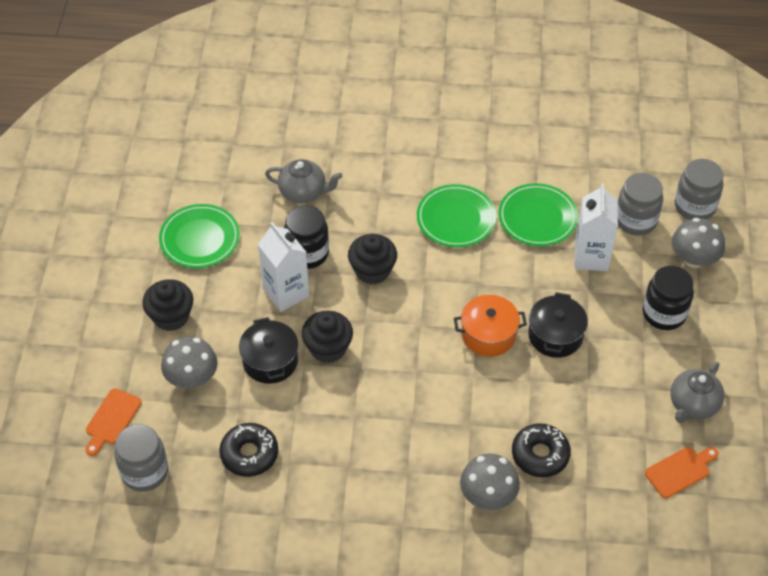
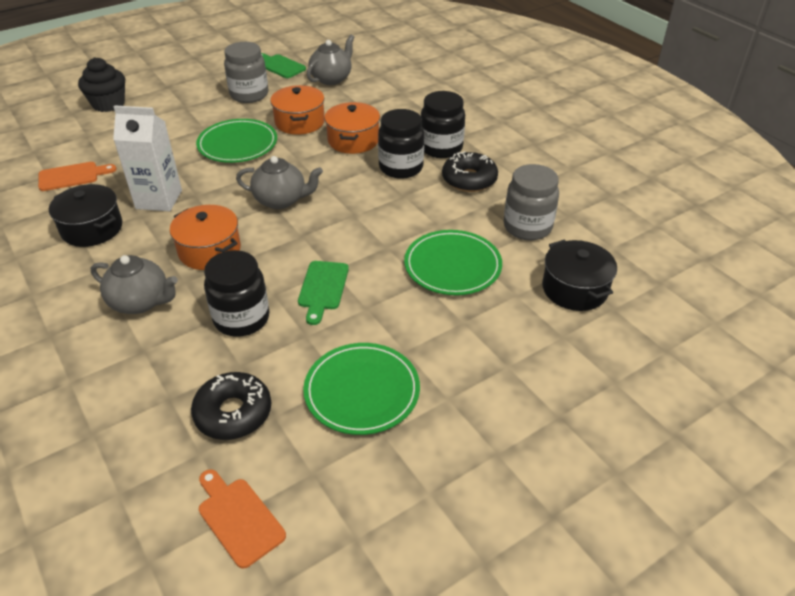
black cupcake: [143,279,193,331] [302,311,353,363] [348,234,397,285] = 3 -> [78,57,125,112] = 1
black jar: [284,205,329,269] [643,266,694,330] = 2 -> [204,250,269,337] [378,109,424,179] [421,91,465,158] = 3
green cutting board: none = 0 -> [261,53,306,78] [298,261,349,325] = 2
grey jar: [114,424,168,492] [617,173,663,236] [674,159,723,220] = 3 -> [224,42,268,103] [504,164,559,240] = 2
grey mushroom: [161,336,218,388] [460,453,520,510] [672,218,725,268] = 3 -> none = 0
grey teapot: [265,159,342,203] [670,362,725,423] = 2 -> [91,255,178,314] [236,156,323,209] [307,35,354,85] = 3
orange pot: [454,295,527,357] = 1 -> [170,205,241,270] [270,85,325,135] [324,102,380,154] = 3
white carton: [258,222,309,312] [574,183,618,271] = 2 -> [113,105,182,211] = 1

